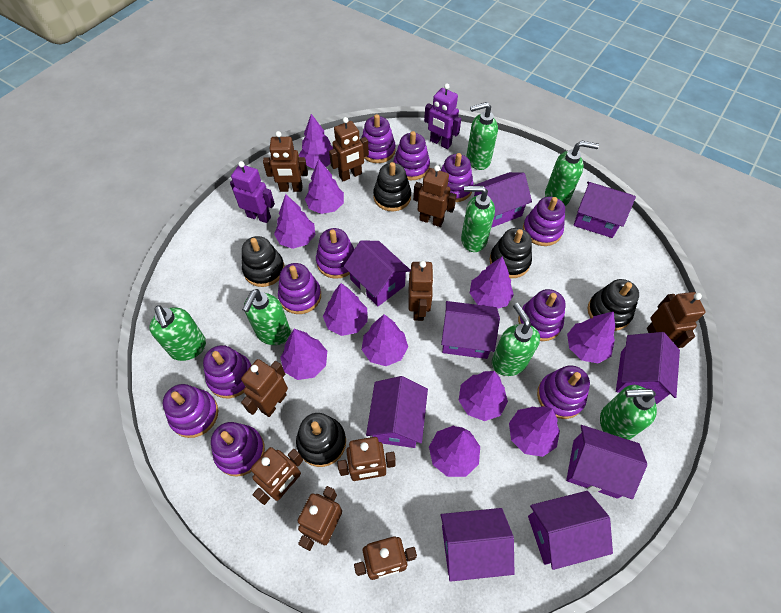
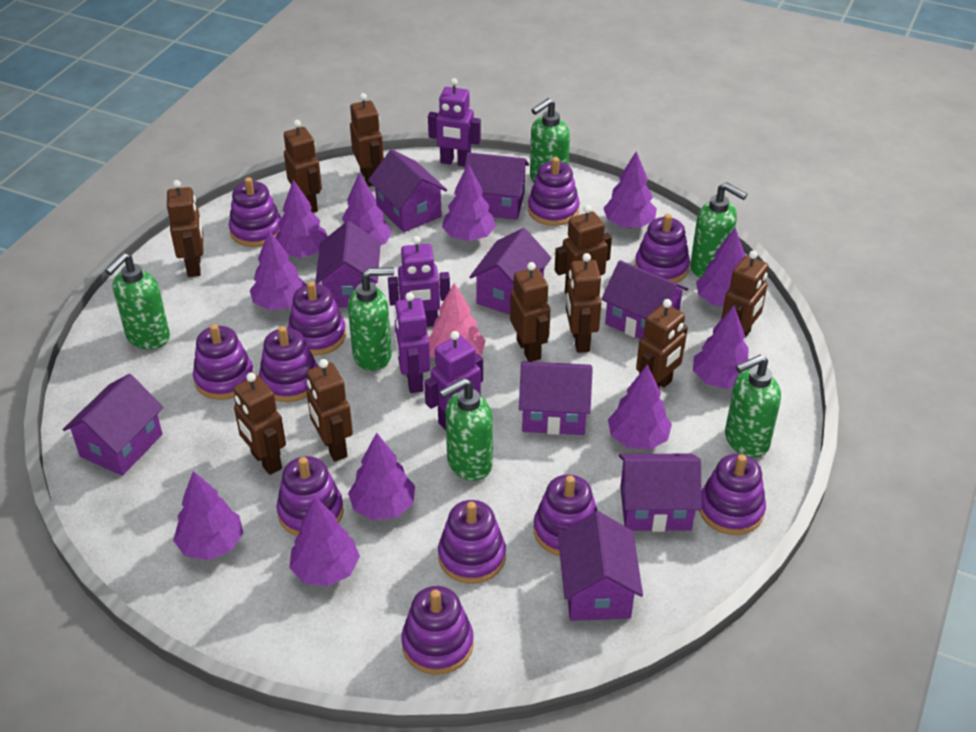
black stacking toy: [242,236,285,287] [296,413,346,467] [373,162,411,211] [489,228,532,278] [588,279,639,331] = 5 -> none = 0
green soap dispenser: [149,305,206,361] [242,289,291,345] [461,186,495,252] [467,102,498,170] [492,303,540,376] [545,141,599,206] [600,385,657,440] = 7 -> [105,253,170,350] [348,268,394,371] [439,378,493,481] [530,98,570,183] [690,182,747,278] [725,354,781,458] = 6
pink tree: none = 0 -> [428,283,486,358] = 1
purple robot: [230,161,275,223] [424,83,461,149] = 2 -> [388,236,450,327] [394,292,430,393] [424,331,483,430] [428,78,481,167] = 4

